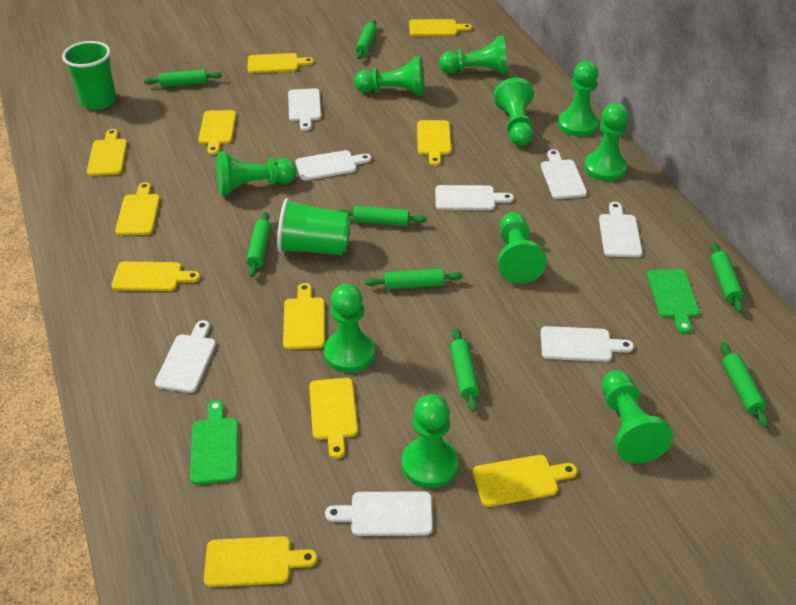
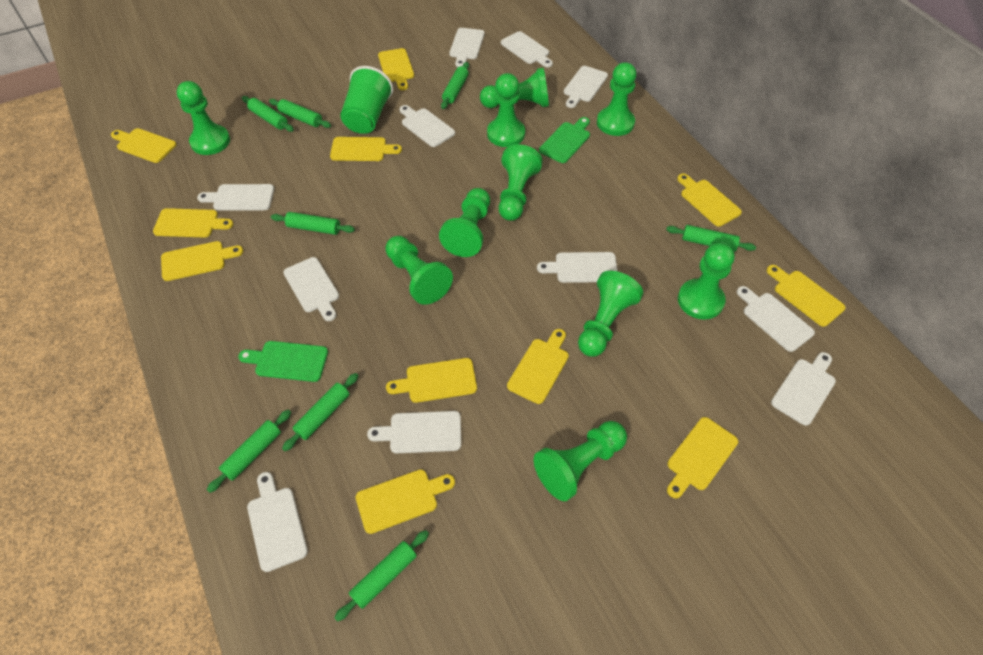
green cup: [62,41,116,110] [277,198,351,255] = 2 -> [340,66,393,134] = 1
white cutting board: [155,320,216,393] [288,88,321,131] [295,150,371,180] [325,491,433,536] [435,185,514,210] [541,149,587,199] [541,326,634,362] [599,202,642,257] = 8 -> [197,184,274,211] [247,472,308,572] [283,257,339,321] [367,411,461,453] [399,105,455,147] [449,28,485,67] [501,31,553,67] [537,252,618,283] [564,66,608,108] [737,286,815,352] [771,352,836,426] = 11

